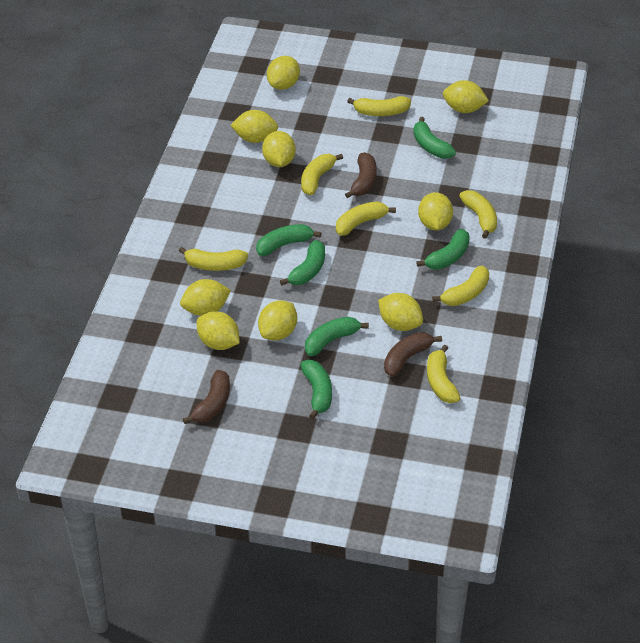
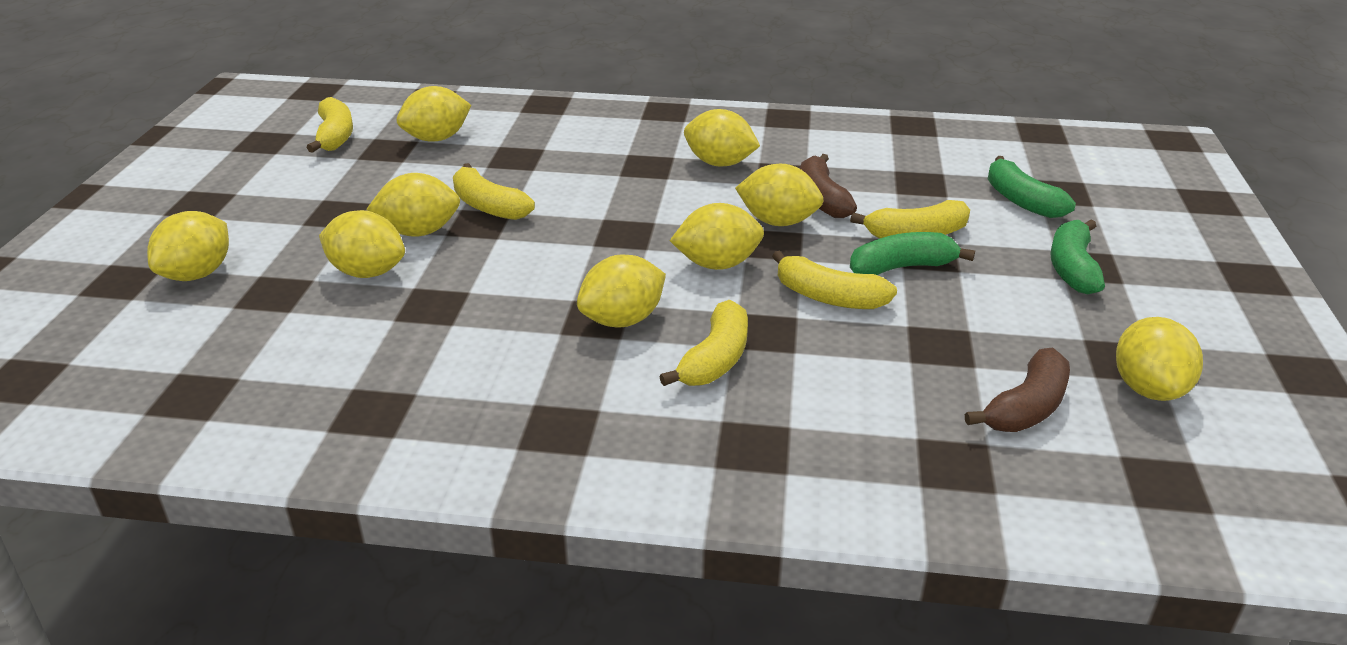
brown banana: [183,370,230,424] [345,152,377,198] [384,332,442,377] = 3 -> [800,154,857,218] [965,348,1070,432] = 2
green banana: [256,224,321,256] [280,240,325,286] [300,360,332,419] [305,317,369,356] [413,117,456,159] [416,229,470,270] = 6 -> [850,232,975,275] [988,156,1076,218] [1050,219,1105,294] = 3
yellow banana: [179,247,248,271] [301,154,343,195] [336,201,396,236] [347,96,411,116] [427,345,460,403] [432,266,489,306] [459,190,497,239] = 7 -> [307,97,353,153] [453,163,535,220] [659,300,748,386] [772,250,897,309] [850,200,970,239] = 5

